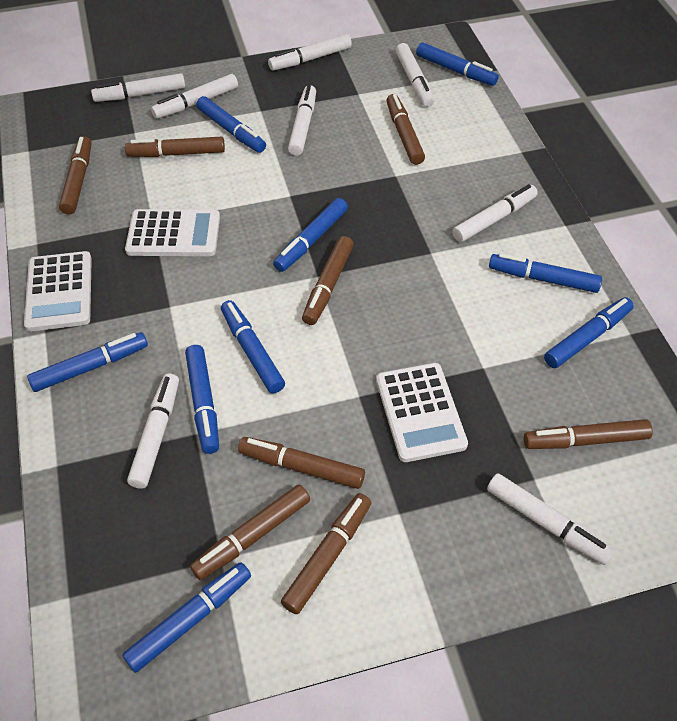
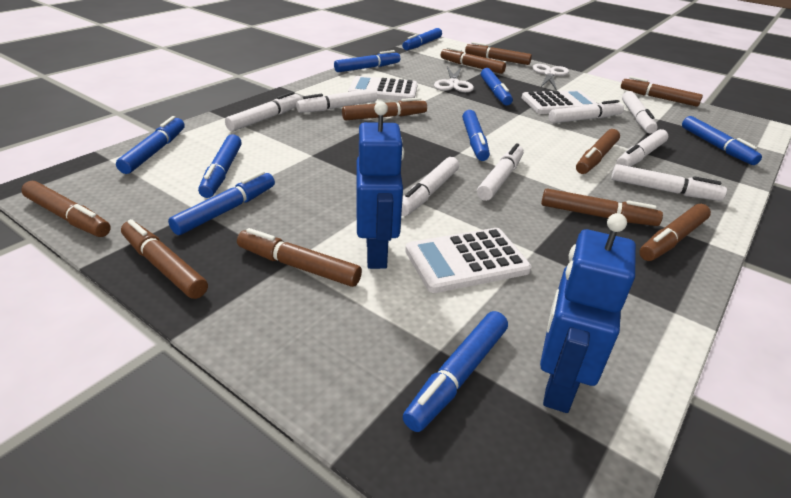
blue robot: none = 0 -> [356,102,404,269] [540,213,636,413] = 2
brown marker: [59,136,91,215] [125,137,225,157] [190,485,310,580] [238,437,365,489] [281,493,371,614] [302,236,354,325] [386,94,425,165] [524,419,653,449] = 8 -> [21,181,111,237] [121,219,208,299] [237,228,362,287] [342,98,427,121] [441,47,506,74] [465,42,532,65] [541,188,663,226] [576,129,620,174] [621,76,703,107] [639,204,711,261] = 10
white scissors: none = 0 -> [434,66,474,92] [532,64,569,91] = 2

